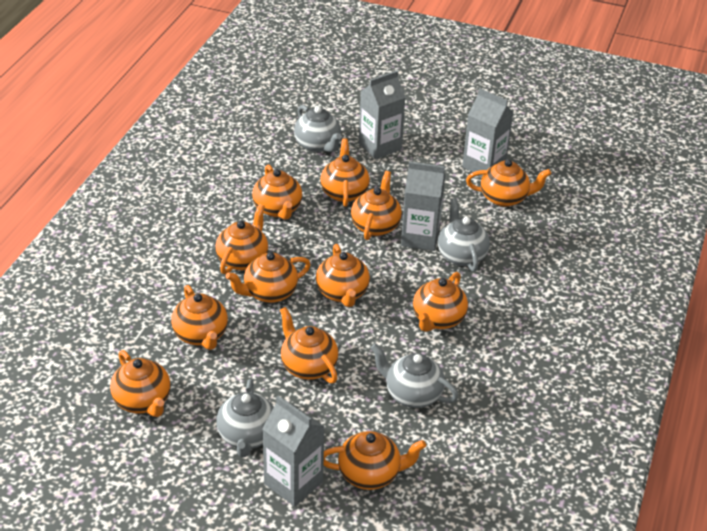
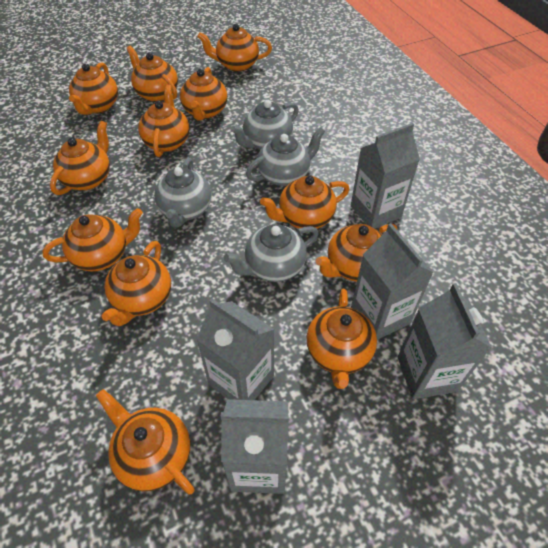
grey carton: [262,396,325,507] [359,70,406,159] [401,161,445,251] [462,88,514,176] = 4 -> [196,299,275,400] [221,399,289,494] [351,123,420,229] [351,223,434,340] [398,283,492,399] = 5

